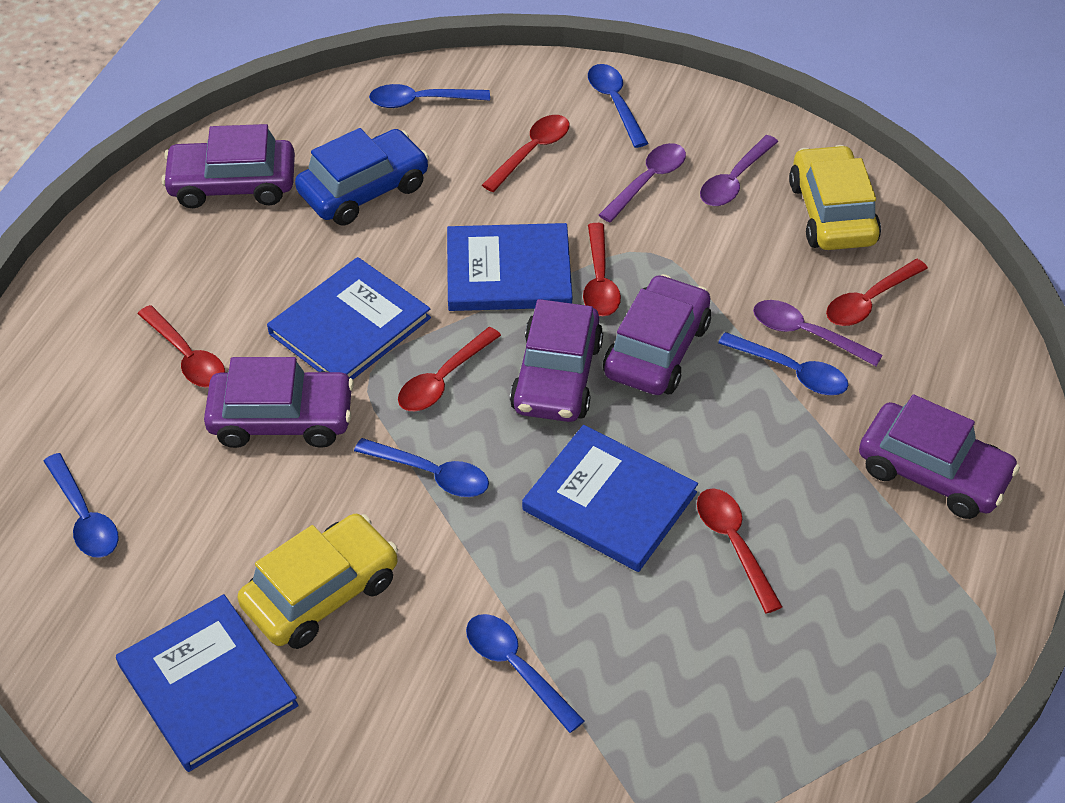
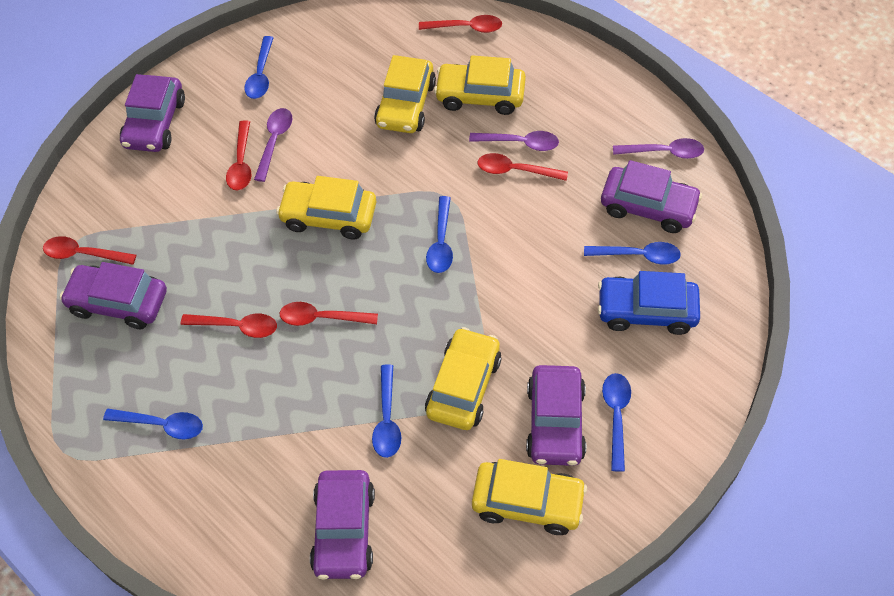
blue book: [116,594,299,772] [267,257,431,379] [447,223,572,311] [522,425,698,572] = 4 -> none = 0
yellow car: [237,514,398,649] [789,145,881,250] = 2 -> [276,176,376,240] [374,55,436,133] [425,327,502,430] [434,55,526,115] [472,459,587,535] = 5

